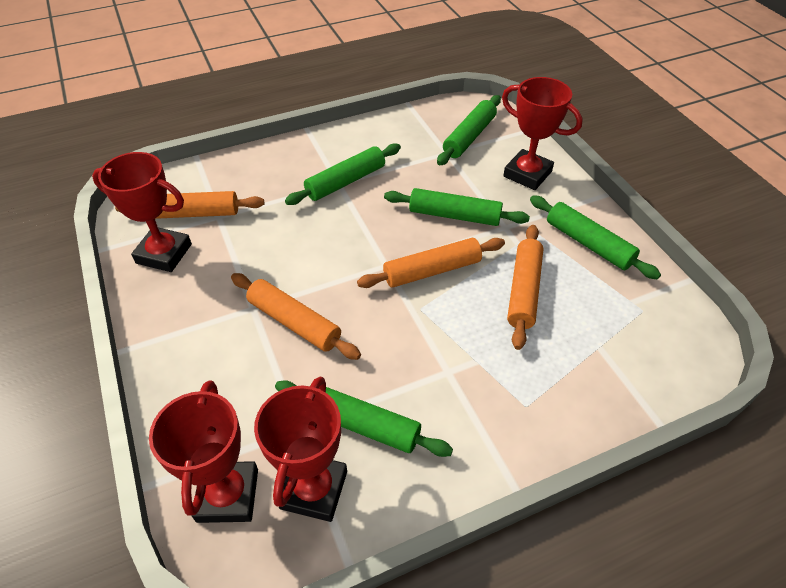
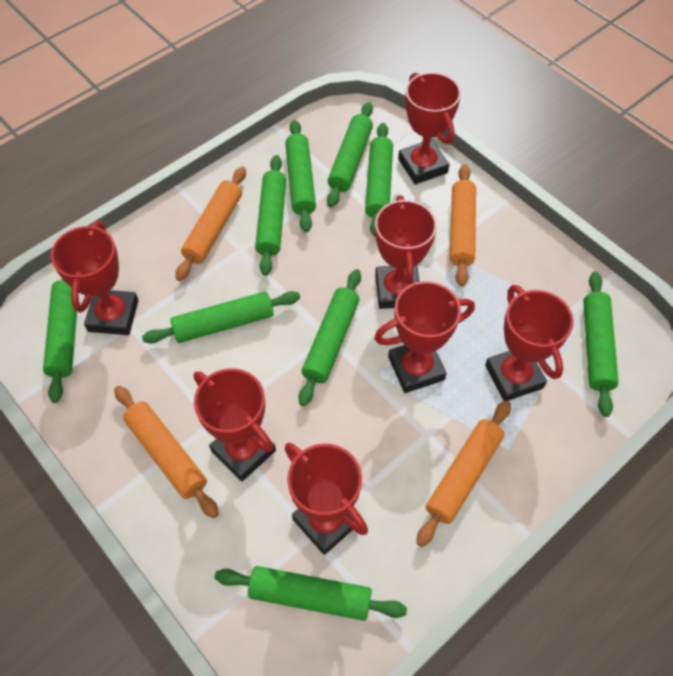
green rolling pin: [275,380,453,457] [285,143,401,205] [384,188,530,226] [437,95,501,165] [530,195,661,280] = 5 -> [43,279,79,403] [142,291,300,344] [215,566,407,621] [255,155,286,276] [285,120,316,233] [299,269,361,406] [327,102,373,207] [365,123,393,236] [583,272,619,417] = 9
red trophy: [92,152,192,272] [149,380,258,523] [254,377,347,522] [502,77,583,190] = 4 -> [51,221,139,335] [194,368,276,481] [285,443,368,555] [374,281,475,393] [375,196,437,309] [398,72,461,184] [485,285,574,401] = 7

